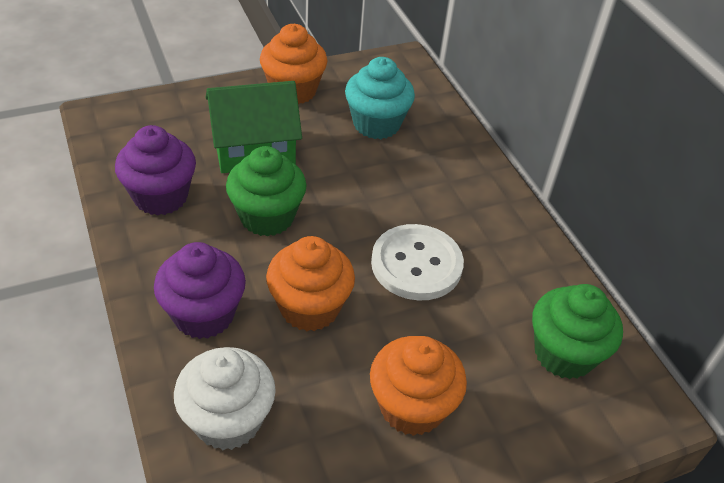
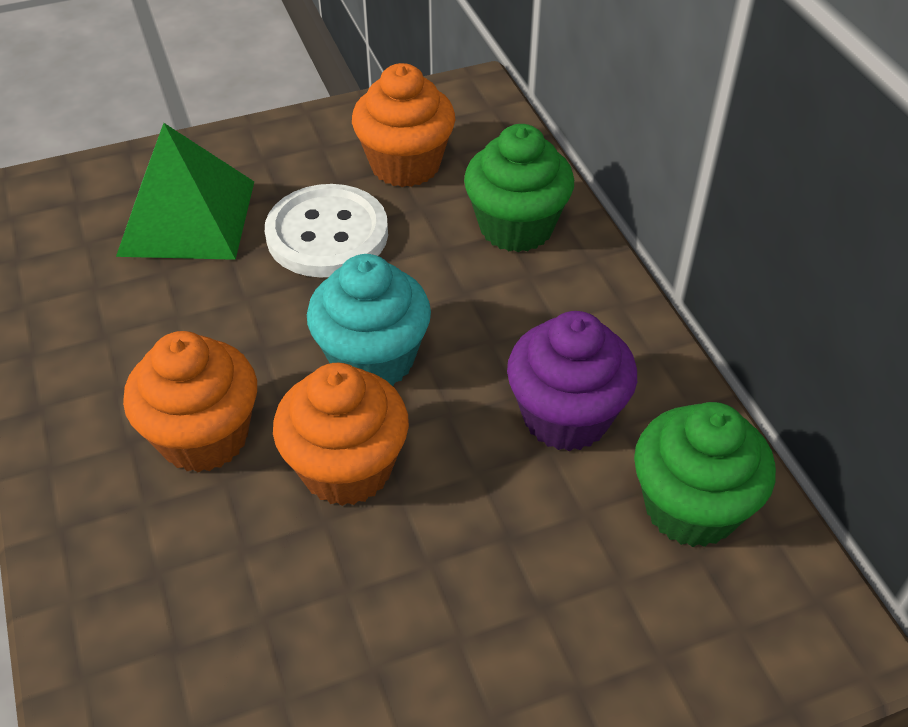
green house: [205,81,302,173] = 1 -> none = 0
green pyramid: none = 0 -> [116,123,254,260] = 1
purple cupcake: [115,125,196,215] [154,242,246,339] = 2 -> [507,311,637,451] = 1
white cupcake: [174,347,276,450] = 1 -> none = 0

